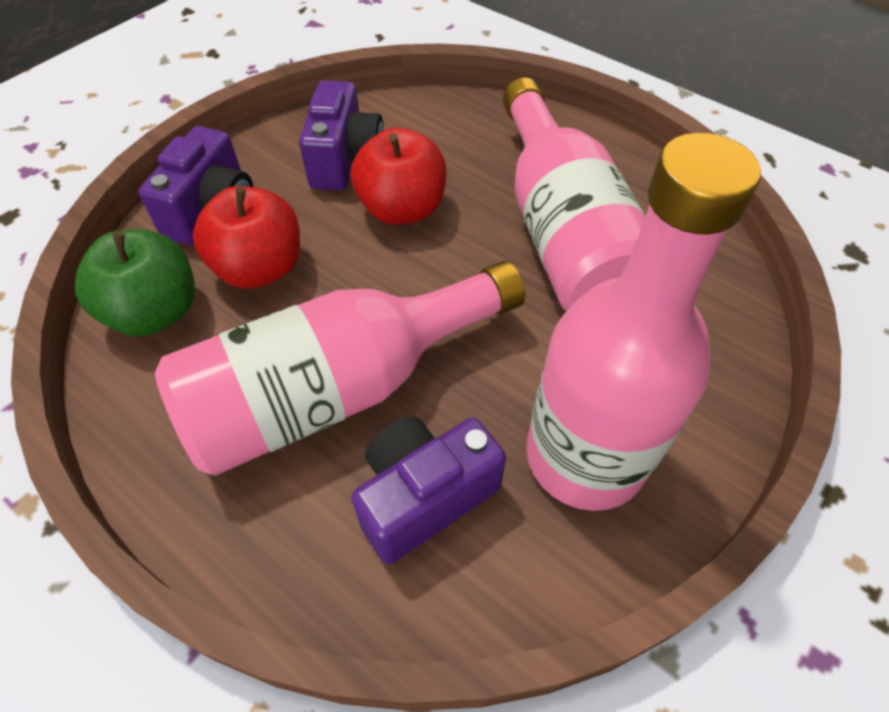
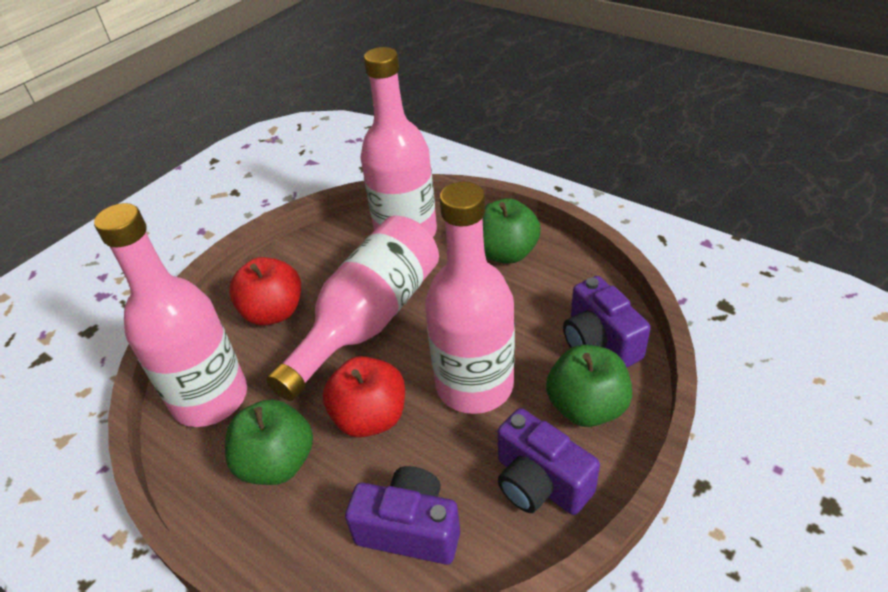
green apple: [75,229,195,336] = 1 -> [225,399,313,485] [482,198,541,264] [546,345,632,427] = 3
pink bottle: [155,261,525,476] [503,77,646,311] [526,132,761,511] = 3 -> [94,203,247,427] [266,215,439,401] [361,47,437,237] [425,182,515,414] = 4

